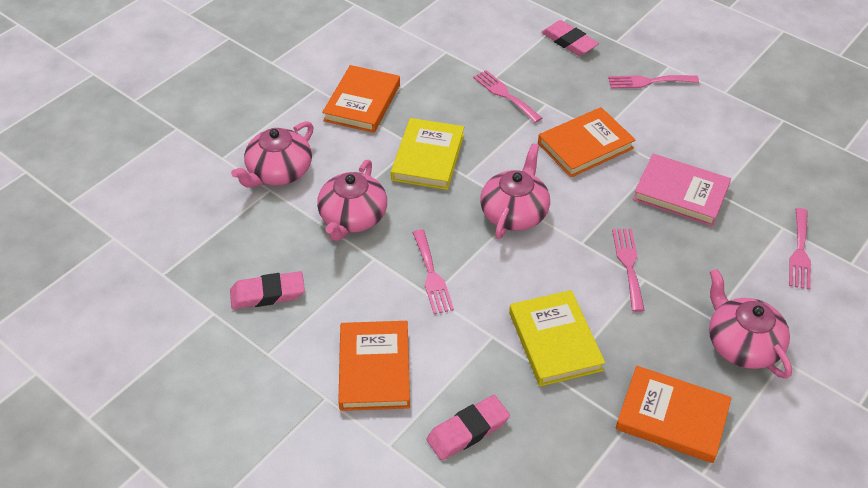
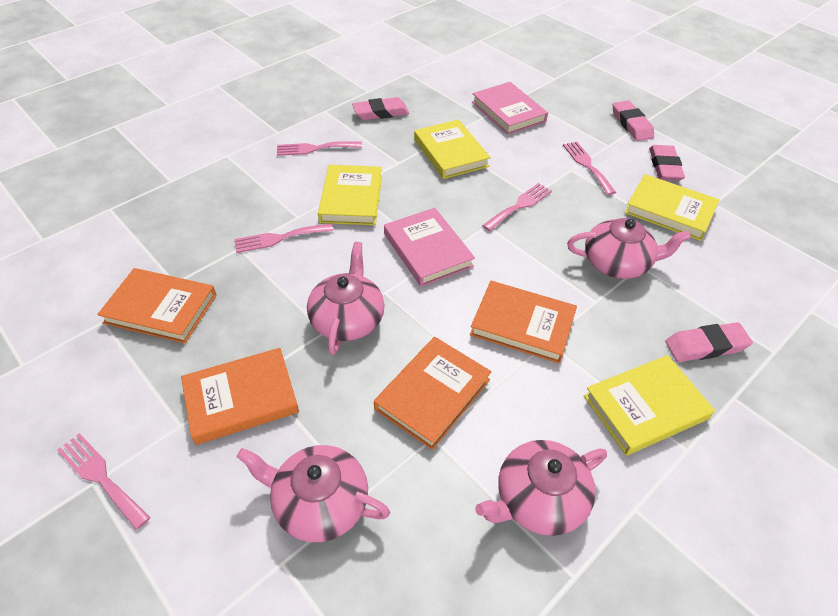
pink book: [633,154,731,227] = 1 -> [384,208,475,287] [472,82,548,135] = 2
pink eraser: [230,271,305,309] [426,395,510,461] [541,20,599,56] = 3 -> [352,97,409,120] [613,100,654,141] [649,145,685,181] [665,322,753,362] = 4
yellow book: [391,118,464,190] [509,290,605,387] = 2 -> [318,165,382,225] [414,120,491,179] [584,355,715,455] [625,174,719,241] = 4

